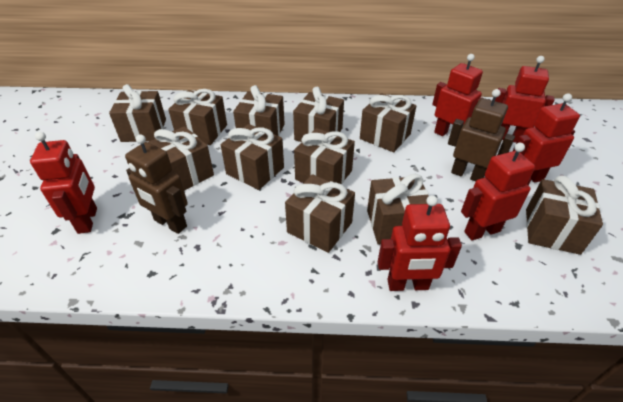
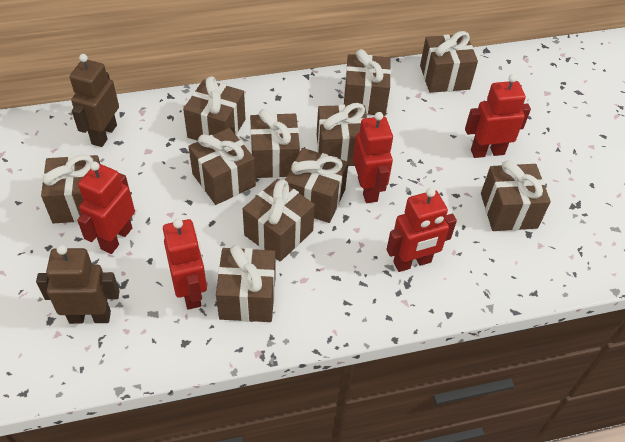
red robot: [30,132,97,234] [378,195,462,291] [432,54,483,136] [461,143,535,241] [495,56,554,142] [513,93,580,183] = 6 -> [77,162,135,254] [163,219,207,310] [353,112,393,203] [387,188,457,272] [465,74,531,158] = 5

